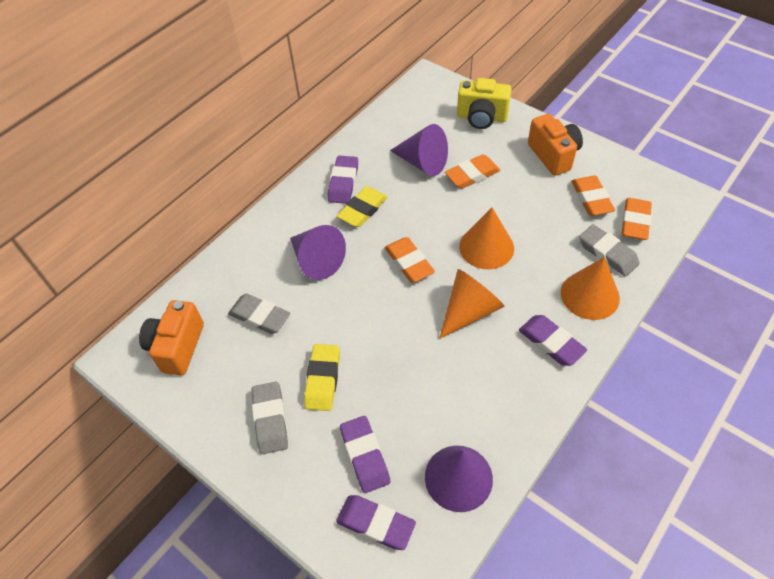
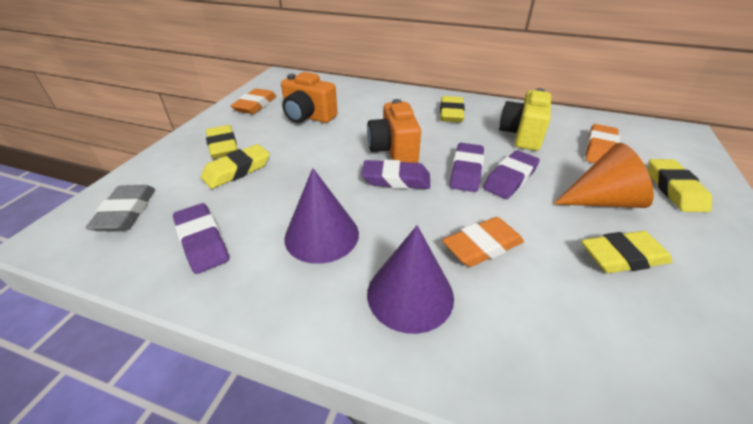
grey eraser: [228,293,290,334] [252,382,288,454] [579,224,640,277] = 3 -> [86,185,155,231] = 1
orange cone: [440,269,505,338] [459,208,514,269] [561,257,620,320] = 3 -> [553,143,654,208] = 1
orange eraser: [385,237,435,282] [445,154,500,189] [571,176,615,216] [622,198,652,240] = 4 -> [231,88,277,114] [442,217,524,267] [585,124,620,163] = 3
purple cone: [290,225,346,280] [390,124,448,176] [425,446,493,512] = 3 -> [284,168,359,264] [367,225,454,334] = 2
yellow eraser: [304,344,340,411] [337,186,388,227] = 2 -> [201,144,270,189] [206,125,238,159] [440,96,465,122] [581,231,672,273] [648,159,712,212] = 5

